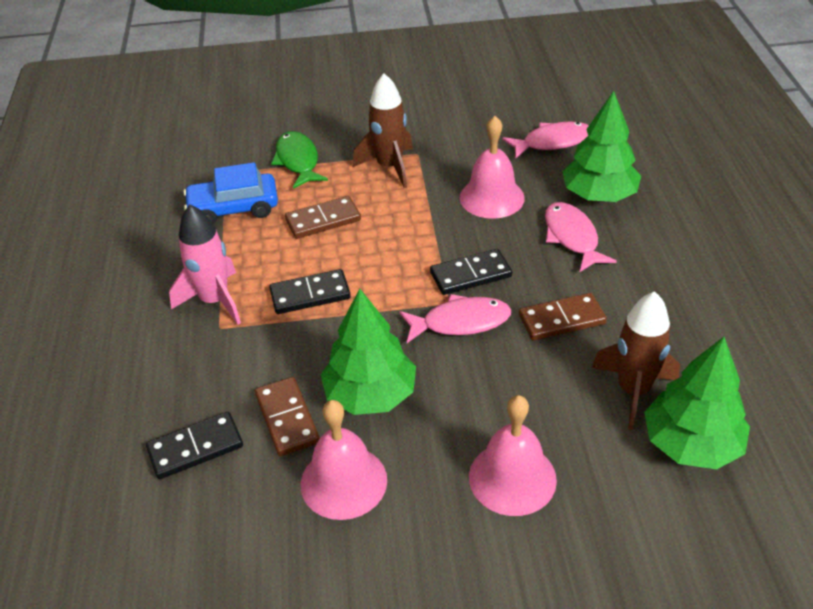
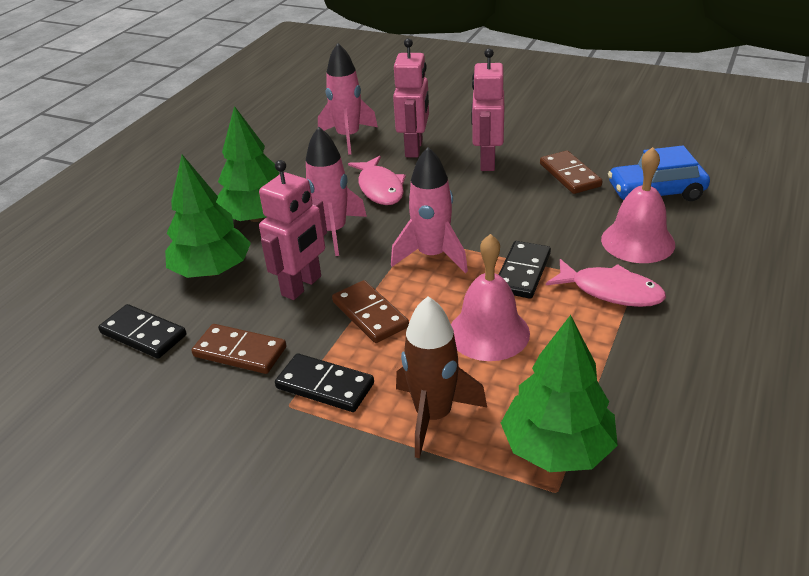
brown rocket: [353,73,413,188] [592,291,680,430] = 2 -> [396,296,487,459] = 1
green fish: [271,131,328,189] = 1 -> none = 0
pink bell: [301,400,387,520] [459,116,525,219] [469,395,557,516] = 3 -> [451,234,530,361] [601,147,675,263] = 2
pink fish: [399,294,511,343] [502,122,589,158] [545,202,617,273] = 3 -> [348,156,406,205] [546,259,666,307] = 2
pink robot: none = 0 -> [259,160,327,300] [393,38,429,158] [471,48,504,171] = 3
pink rocket: [169,204,241,325] = 1 -> [306,127,367,256] [318,43,378,155] [391,147,468,273] = 3

